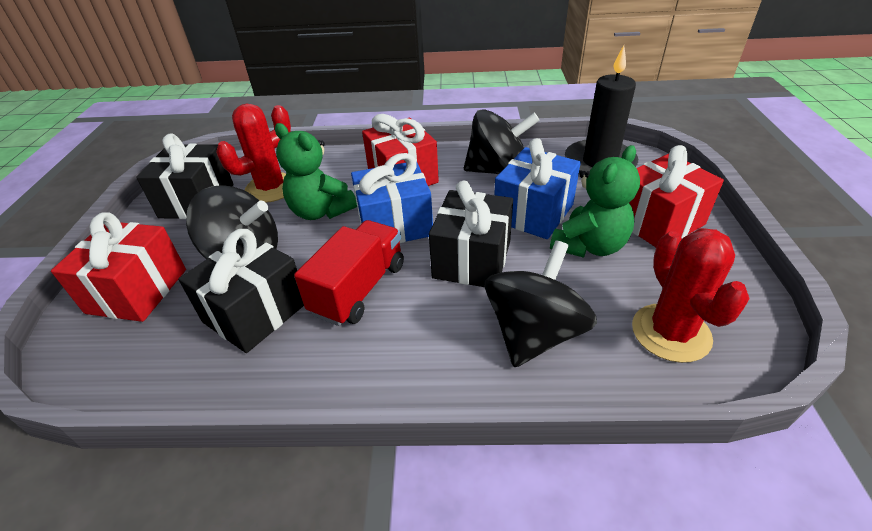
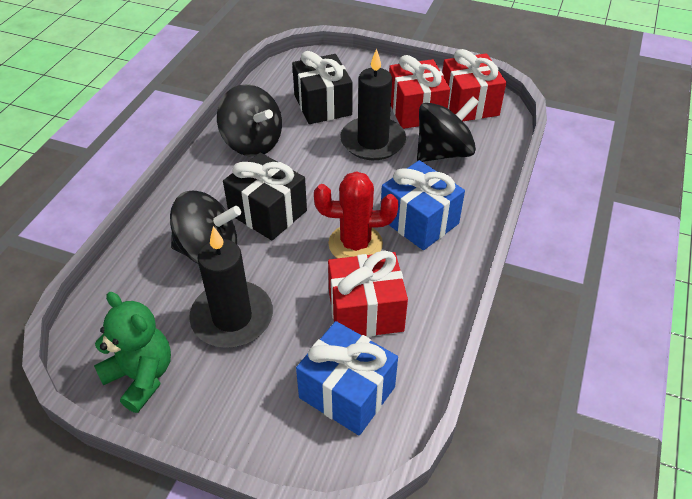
black candle: [565,46,638,174] = 1 -> [189,226,273,348] [340,49,406,160] = 2
black gift: [136,133,234,219] [178,229,304,353] [429,181,513,287] = 3 -> [223,152,307,240] [292,51,353,124] = 2
green teddy bear: [275,123,357,220] [550,145,640,258] = 2 -> [94,292,171,413] = 1
red cactus: [216,104,291,203] [632,228,750,363] = 2 -> [314,171,398,258] = 1
red truck: [294,220,404,326] = 1 -> none = 0

